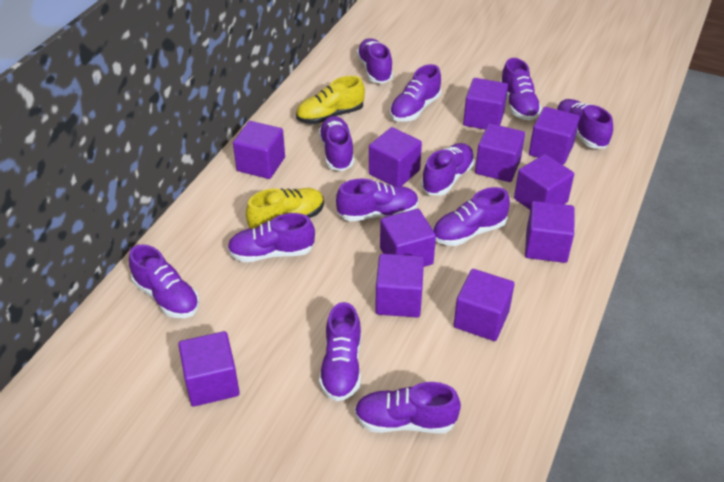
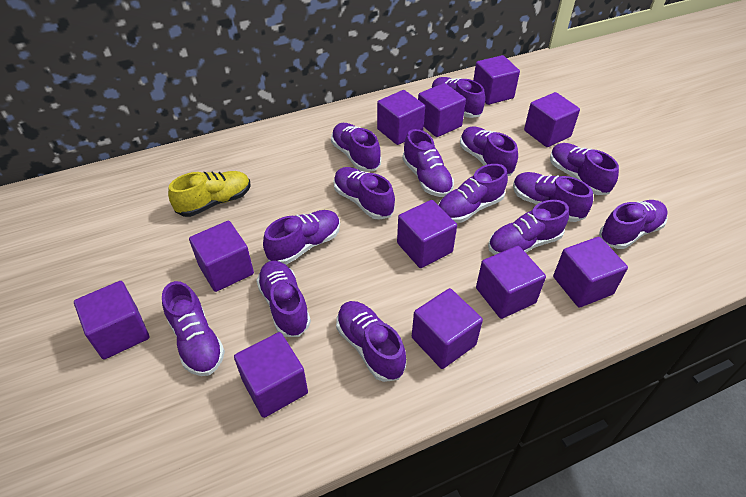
purple shoe: [129,244,200,318] [227,213,315,262] [319,116,354,171] [319,302,361,402] [336,179,419,222] [354,382,461,433] [356,38,393,84] [390,64,441,122] [421,143,475,196] [433,187,510,246] [500,58,542,121] [557,99,613,149] = 12 -> [162,281,225,376] [256,261,311,337] [263,210,340,265] [331,123,381,172] [333,167,395,220] [336,301,406,382] [402,129,454,197] [431,77,485,118] [438,164,508,223] [460,126,518,176] [488,200,569,255] [513,172,593,222] [550,143,619,195] [599,200,668,249] = 14
yellow shoe: [246,188,324,229] [296,76,365,124] = 2 -> [168,171,250,217] = 1

